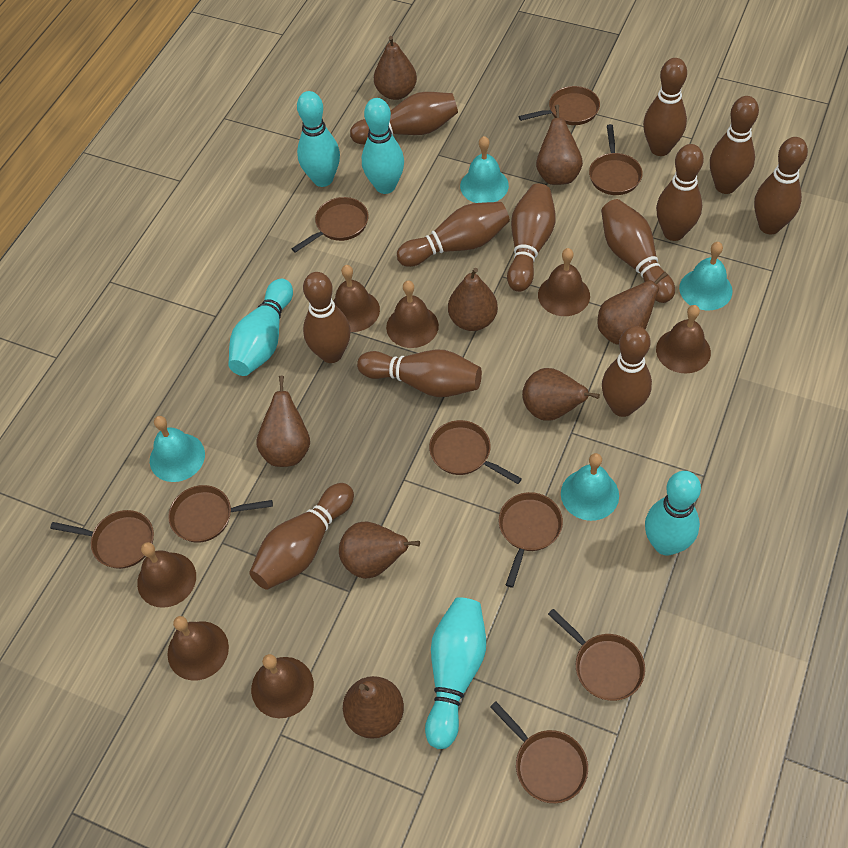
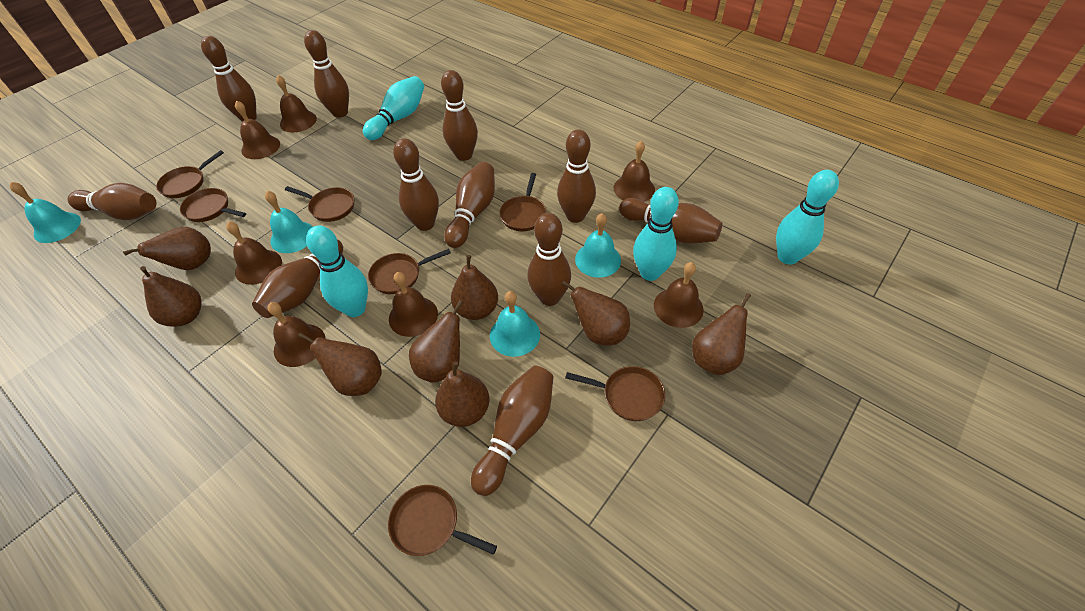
brown bowling pin: [249,483,354,590] [303,272,351,363] [350,92,458,144] [357,350,482,397] [397,202,510,267] [507,184,556,292] [601,199,675,303] [602,326,652,417] [643,58,687,156] [656,144,704,241] [710,96,759,194] [754,137,808,234] = 12 -> [68,183,157,220] [201,36,257,122] [252,239,343,318] [304,30,349,118] [393,138,439,231] [441,70,478,161] [444,162,495,248] [471,366,554,496] [527,213,571,306] [557,129,596,223] [619,198,722,244] = 11
brown pan: [50,510,154,569] [168,485,273,543] [292,197,369,253] [429,420,522,484] [490,701,588,803] [499,492,563,588] [519,86,600,125] [548,609,645,701] [589,124,643,195] = 9 -> [156,150,224,198] [180,188,246,222] [285,186,354,222] [368,249,451,294] [388,485,497,556] [500,173,546,231] [565,366,665,421] = 7
turquoise bowling pin: [228,279,293,376] [297,91,340,187] [362,98,404,194] [425,597,486,749] [645,471,701,556] = 5 -> [306,225,368,317] [363,76,424,140] [633,187,679,281] [776,170,839,265] = 4

